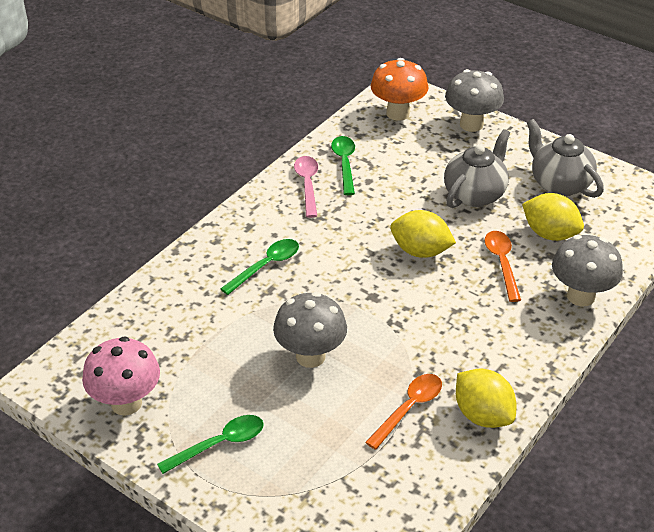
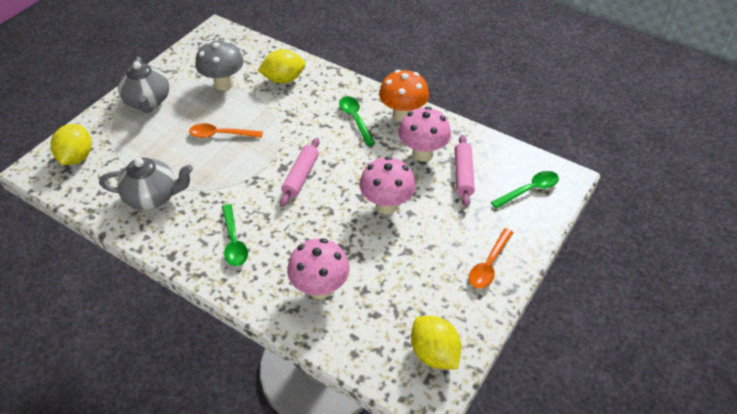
grey mushroom: [273,292,347,368] [445,69,504,132] [552,235,623,306] = 3 -> [196,40,244,91] = 1
pink mushroom: [82,336,160,416] = 1 -> [287,238,350,299] [359,156,416,214] [398,107,451,162] = 3
pink rolling pin: none = 0 -> [280,138,320,207] [455,135,475,207] = 2
pink spoon: [294,156,318,218] = 1 -> none = 0

